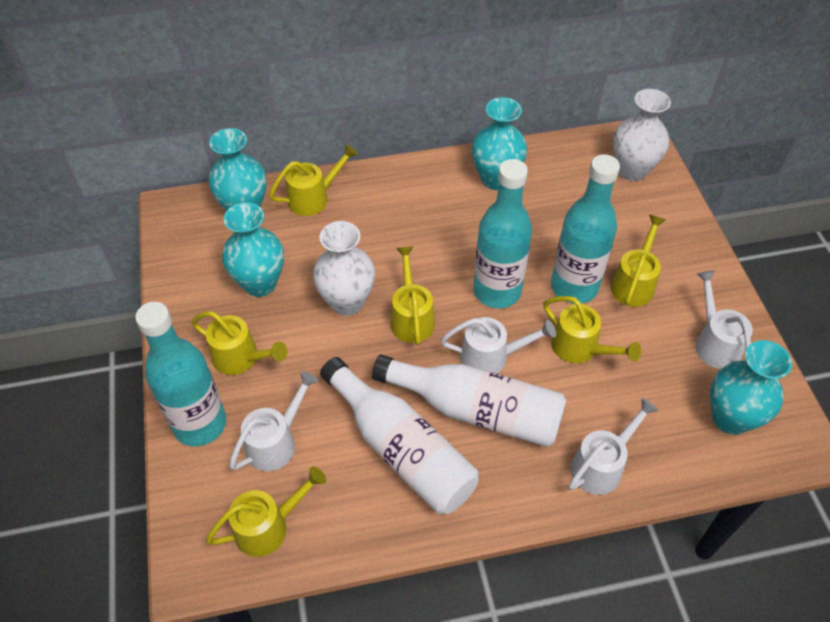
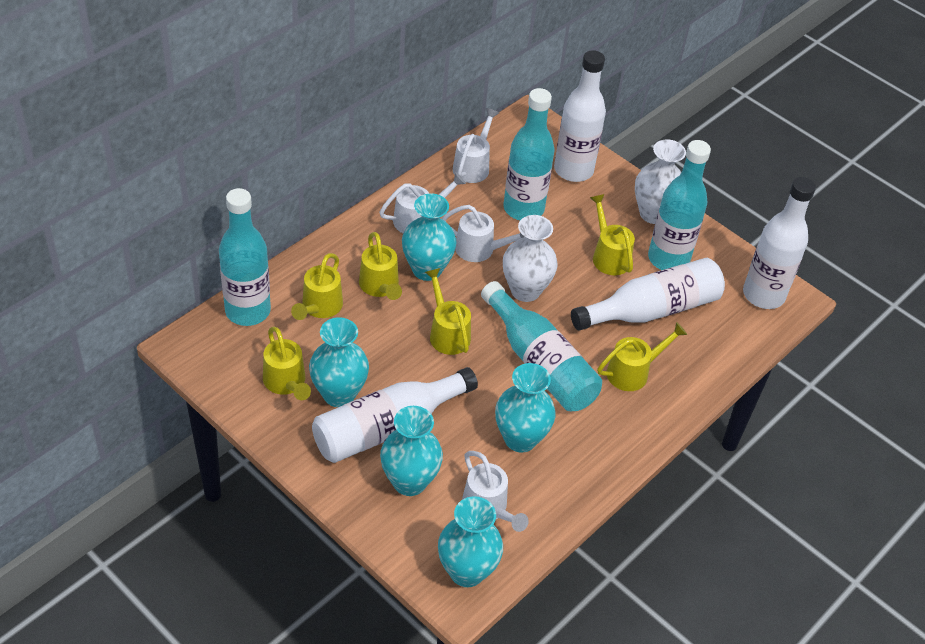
turquoise bottle: [135,302,226,446] [473,159,532,308] [551,154,620,303] = 3 -> [219,188,271,326] [481,281,602,411] [504,88,554,220] [648,140,711,270] = 4
turquoise vase: [209,128,267,211] [222,202,284,297] [472,97,527,190] [710,340,792,435] = 4 -> [309,317,369,407] [380,406,443,496] [402,194,457,281] [438,496,503,587] [495,363,556,453] = 5
white bottle: [320,357,479,514] [372,355,566,447] = 2 -> [312,367,478,463] [554,50,606,182] [571,258,725,331] [743,177,816,309] = 4

